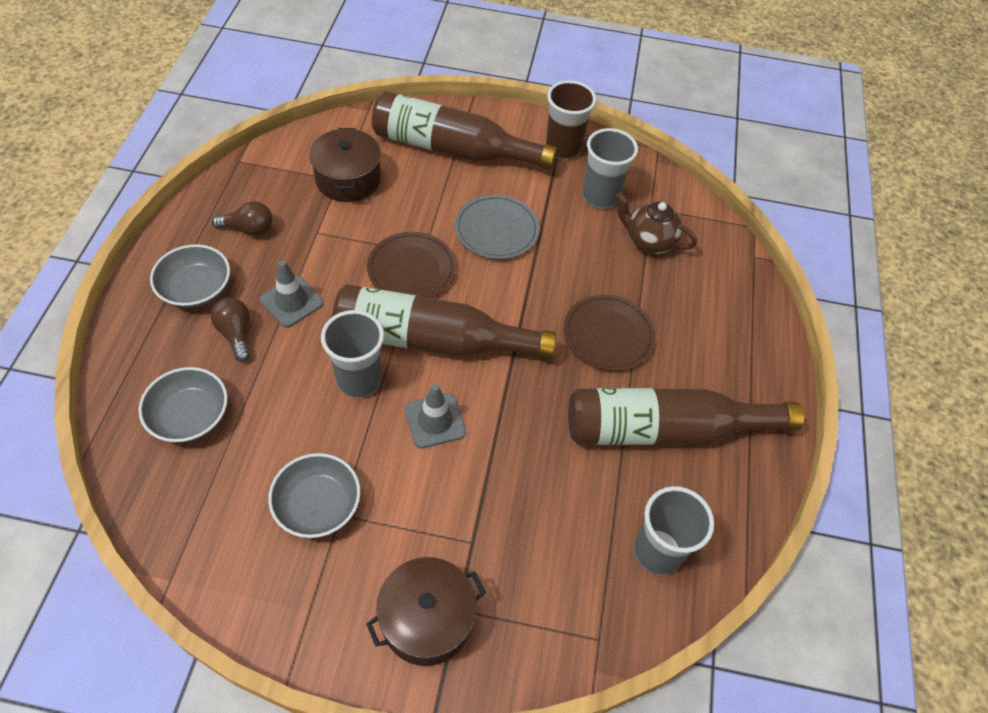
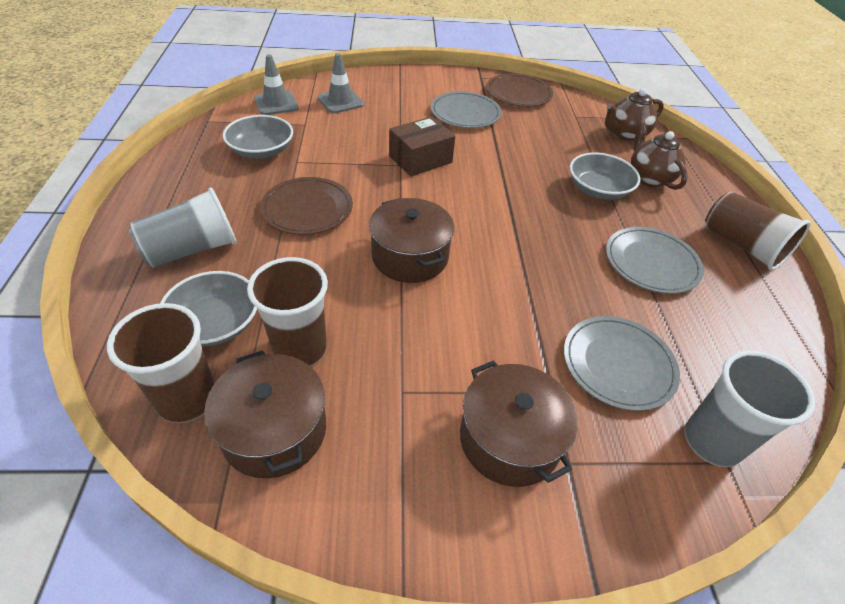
brown bottle: [332,284,557,359] [372,91,557,170] [568,388,804,445] = 3 -> none = 0
brown box: none = 0 -> [389,116,455,177] = 1
brown cup: [546,80,596,159] = 1 -> [107,303,214,423] [247,257,328,366] [706,192,811,270] = 3
brown light bulb: [211,298,250,362] [212,201,273,236] = 2 -> none = 0
brown pot: [309,128,381,202] [366,557,486,666] = 2 -> [204,350,326,478] [369,198,454,283] [460,360,578,487] = 3
brown teapot: [616,192,697,254] = 1 -> [605,88,664,141] [631,119,688,190] = 2
grey cup: [321,310,384,398] [583,128,638,209] [634,486,714,575] = 3 -> [128,188,237,267] [685,350,815,467] = 2
grey plate: [455,195,540,259] = 1 -> [431,91,502,128] [564,316,680,411] [606,227,704,294] = 3

